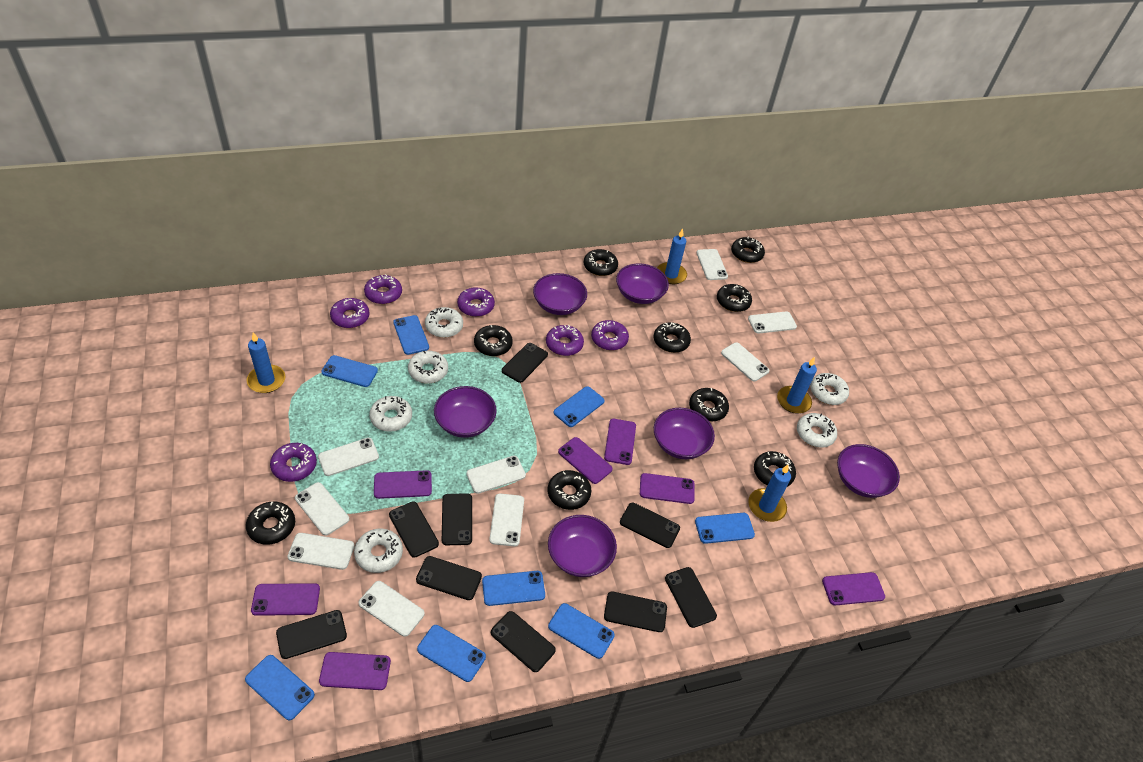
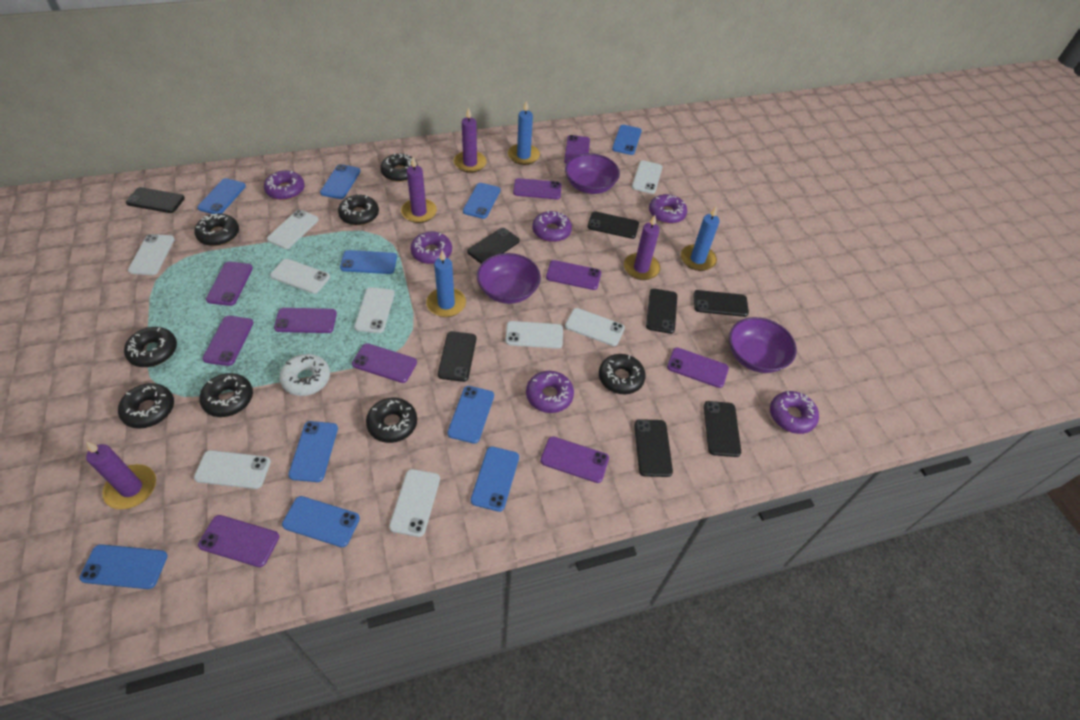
black donut: [246,502,295,545] [474,325,513,356] [547,470,591,510] [584,249,618,276] [654,322,691,353] [689,388,729,421] [717,284,752,312] [731,237,765,263] [754,451,796,487] = 9 -> [118,383,174,429] [124,327,177,367] [194,214,239,246] [199,373,253,417] [338,195,379,226] [366,397,417,443] [380,153,418,182] [599,354,646,394] = 8
black phone: [276,610,347,659] [389,501,439,558] [416,556,482,600] [442,493,472,545] [491,611,556,672] [502,343,548,383] [604,591,667,632] [620,503,680,548] [665,567,717,628] = 9 -> [126,187,185,213] [438,331,476,382] [467,228,519,264] [587,211,639,239] [634,419,673,477] [646,288,677,334] [693,290,749,317] [704,401,741,457] = 8
blue candle: [247,332,285,393] [657,228,687,284] [748,465,791,522] [777,357,817,414] = 4 -> [426,250,466,317] [508,101,540,165] [681,207,720,271] = 3
blue phone: [245,655,315,720] [321,355,378,387] [393,315,429,355] [417,625,486,682] [482,571,545,606] [548,603,615,659] [554,386,605,427] [695,513,755,544] = 8 -> [79,544,168,589] [197,178,246,214] [282,496,360,547] [288,421,338,482] [320,164,360,199] [340,250,397,274] [447,386,494,444] [463,183,500,219] [471,446,519,512] [612,125,642,155] = 10
purple bowl: [434,386,497,438] [533,273,587,315] [548,515,617,577] [616,263,669,304] [654,408,715,459] [837,444,900,498] = 6 -> [477,253,541,304] [565,153,620,194] [729,317,797,373] = 3
purple candle: none = 0 -> [86,442,156,509] [401,157,437,223] [454,108,487,173] [624,215,660,280] = 4
purple phone: [251,583,320,616] [319,652,391,690] [374,470,432,499] [558,437,613,484] [604,419,636,465] [640,473,695,504] [822,572,885,606] = 7 -> [198,515,279,567] [202,316,254,366] [206,262,253,306] [274,308,337,333] [352,343,417,383] [513,178,562,199] [540,436,609,483] [546,260,601,290] [564,135,590,163] [667,347,729,388] = 10
white donut: [354,529,403,573] [369,396,412,432] [408,351,448,384] [425,307,463,338] [797,413,837,448] [810,373,849,405] = 6 -> [279,354,330,396] = 1

